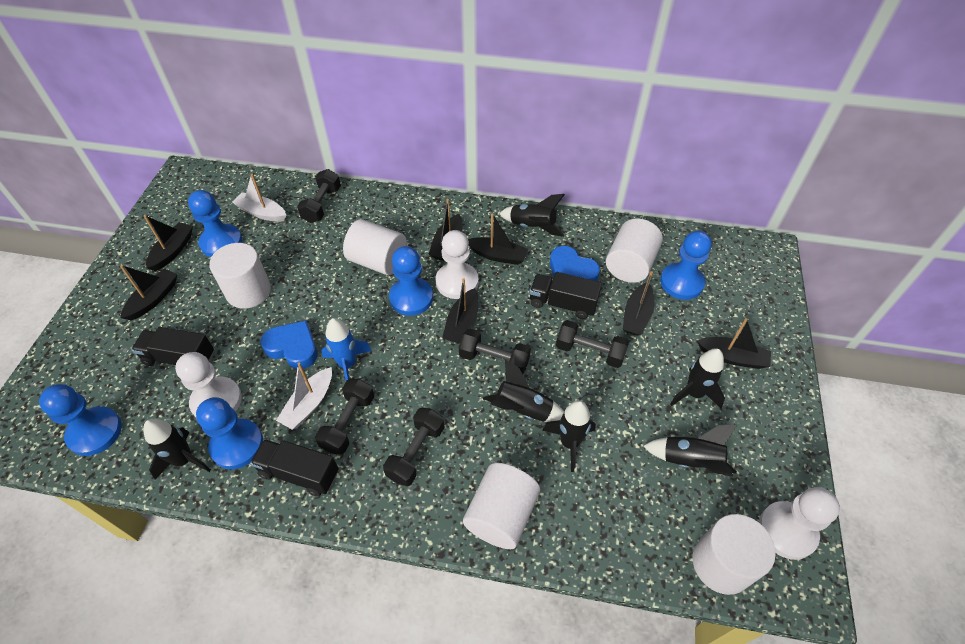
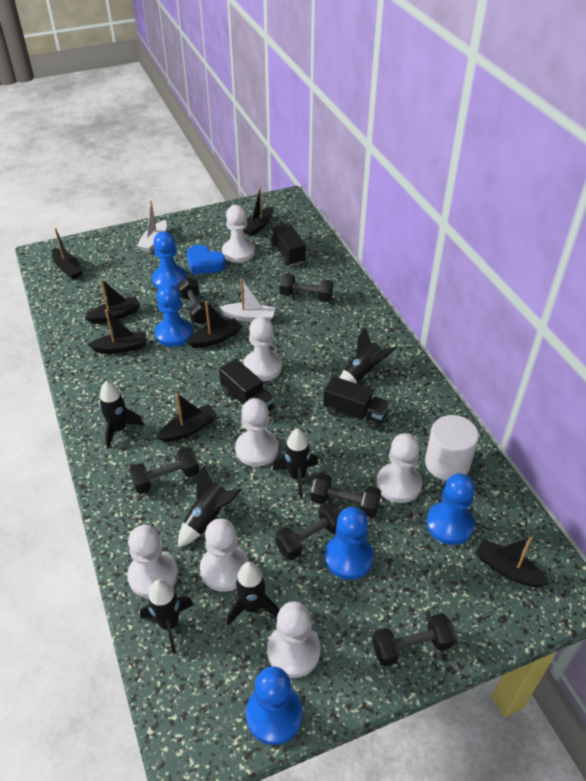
black dumbbell: [297,169,341,223] [315,379,374,455] [383,408,445,486] [459,329,531,374] [556,320,629,368] = 5 -> [129,447,199,494] [177,278,210,324] [275,502,341,560] [279,274,333,302] [311,473,381,518] [372,613,456,667] = 6
blue heart: [261,320,317,369] [550,246,600,281] = 2 -> [187,245,226,274] = 1
blue rocket: [321,318,372,381] = 1 -> none = 0
white cylinder: [209,243,271,309] [343,219,407,275] [463,463,540,549] [606,218,663,283] [693,514,776,595] = 5 -> [425,415,479,481] = 1
white pawn: [175,352,242,417] [436,230,479,299] [759,487,840,560] = 3 -> [127,525,178,598] [200,518,249,592] [222,205,255,263] [235,398,278,466] [243,317,282,381] [267,601,321,678] [376,433,422,503] = 7

